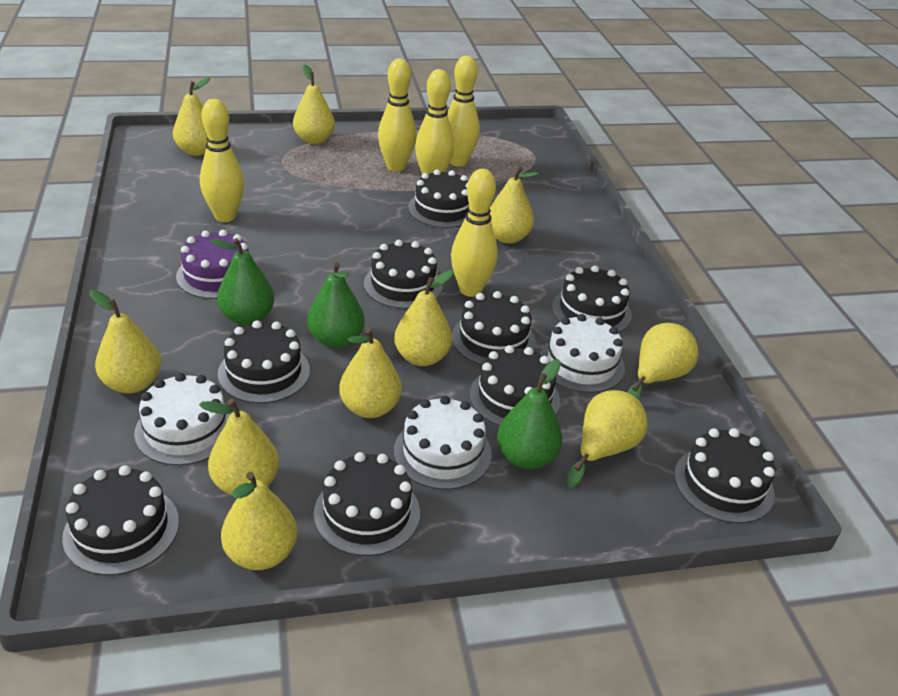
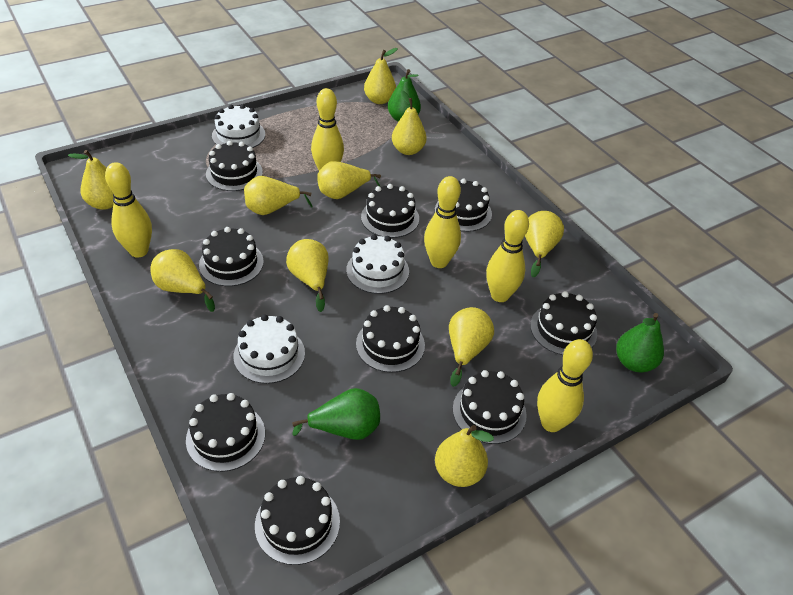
purple cake: [176,230,249,299] = 1 -> none = 0

